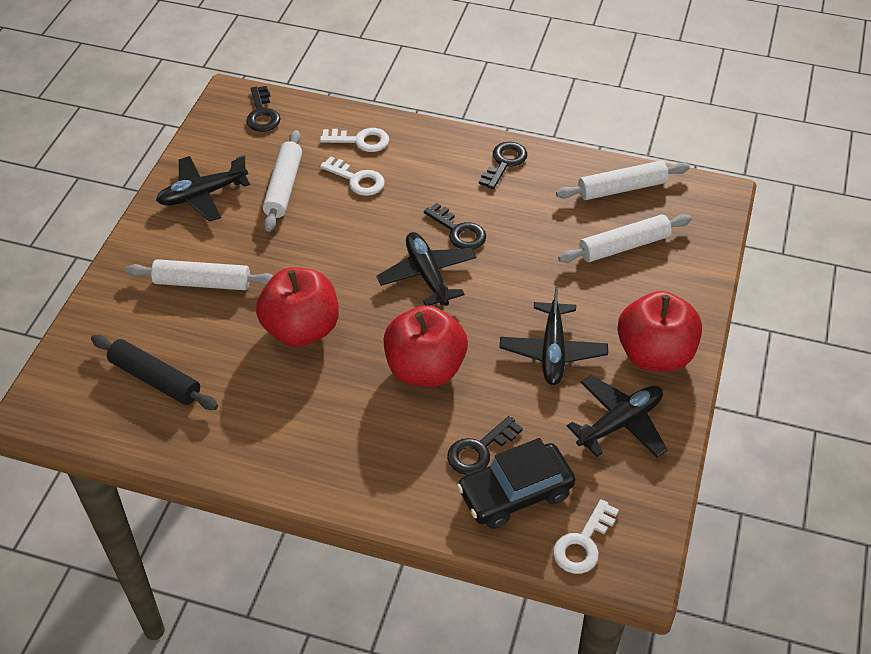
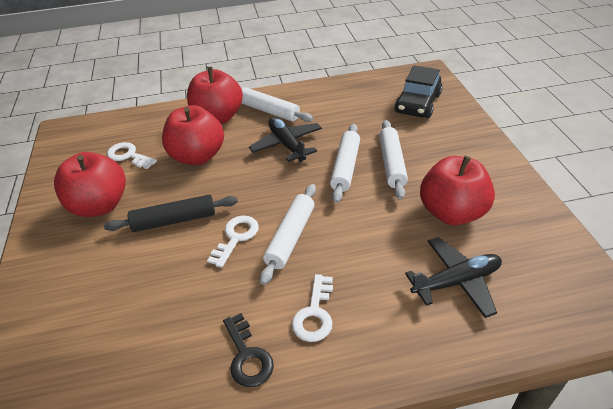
black key: [246,86,281,132] [424,203,486,250] [447,416,523,475] [479,142,527,189] = 4 -> [223,313,274,387] = 1
black plane: [156,155,250,222] [376,232,476,306] [500,286,608,385] [567,375,668,458] = 4 -> [249,117,322,162] [405,237,502,318] = 2
red apple: [256,267,339,347] [384,305,468,387] [617,291,702,372] = 3 -> [54,152,126,217] [162,105,224,165] [187,67,243,124] [420,156,495,225] = 4

